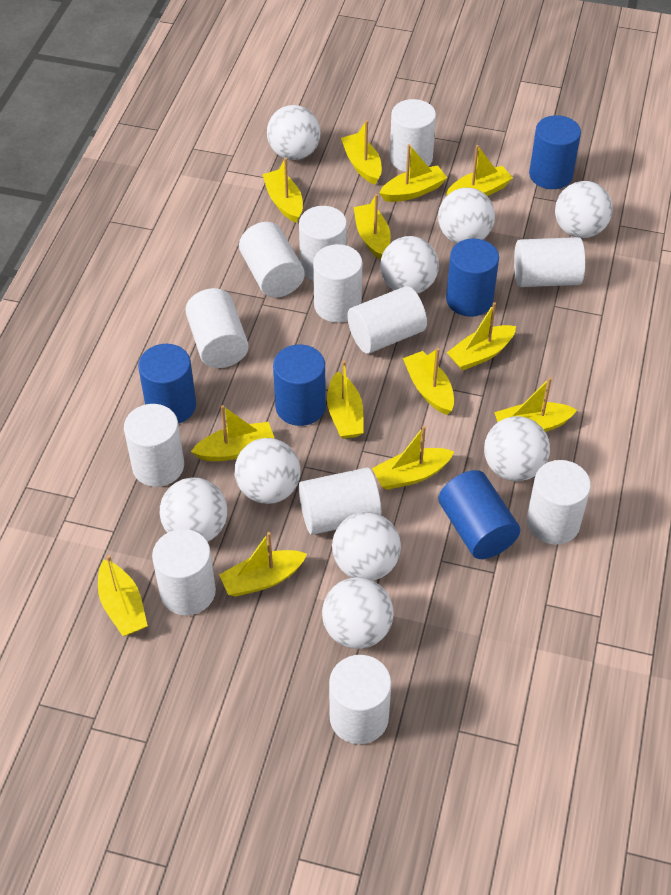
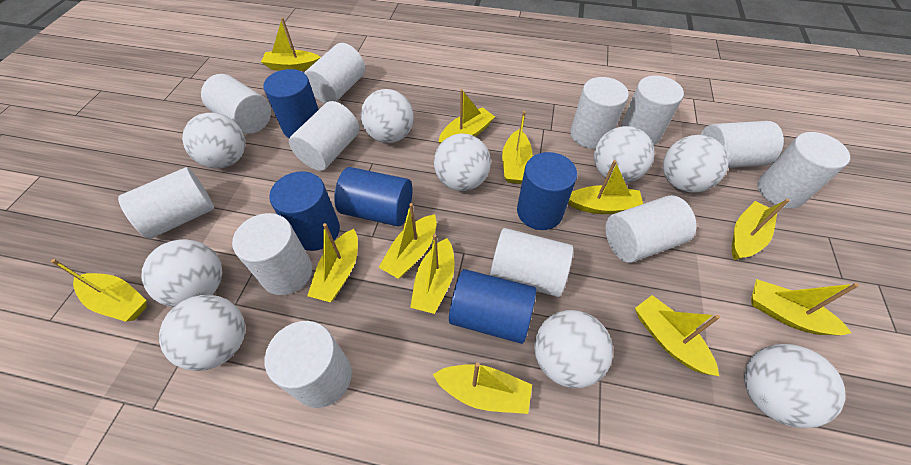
yellow boat: [98,555,148,636] [191,405,274,461] [219,532,307,597] [262,158,303,223] [327,360,364,439] [341,120,382,185] [353,194,391,260] [372,426,454,490] [379,144,447,202] [403,348,454,415] [446,145,513,196] [447,302,516,370] [494,377,577,432] = 13 -> [51,259,146,322] [261,18,321,71] [307,223,358,302] [379,203,437,279] [410,234,454,314] [433,362,532,414] [439,89,495,144] [502,111,533,184] [568,160,643,214] [635,295,720,376] [732,199,790,260] [751,279,859,335] = 12

